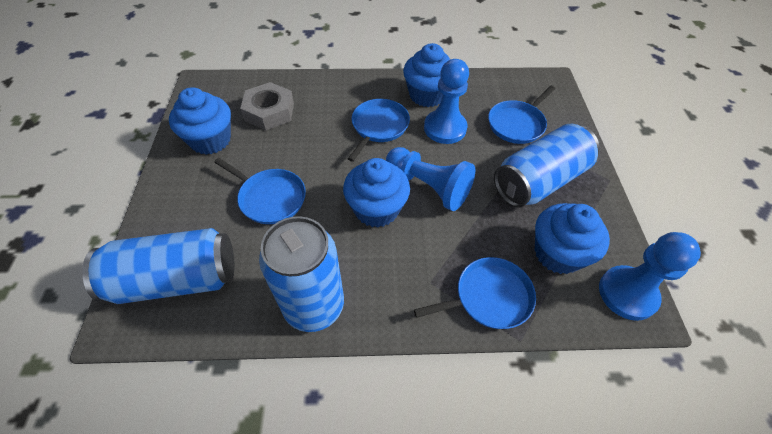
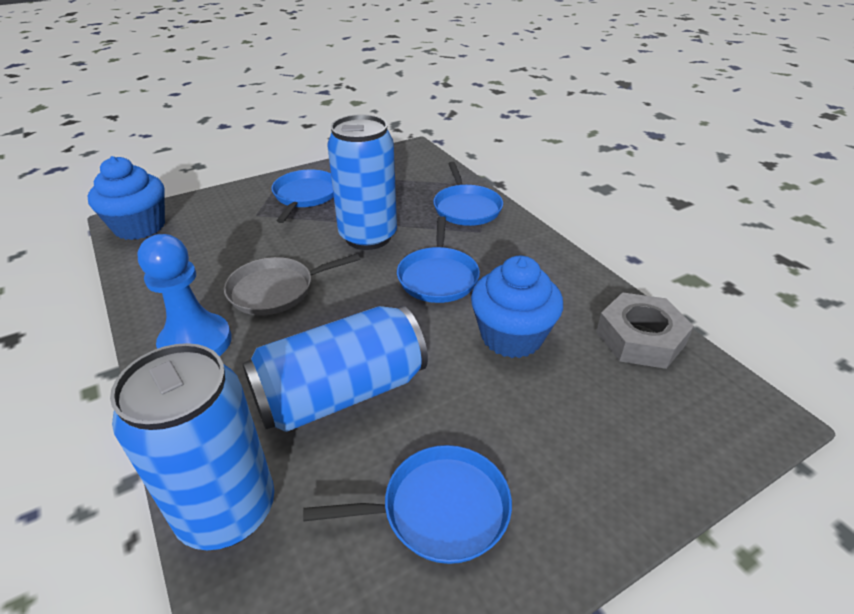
blue cupcake: [169,87,231,155] [343,158,410,227] [403,43,450,107] [535,203,610,274] = 4 -> [87,156,165,240] [471,256,563,358] = 2
blue pawn: [386,147,475,211] [424,59,469,144] [599,232,701,321] = 3 -> [137,234,232,356] = 1
grey pan: none = 0 -> [224,254,360,315] = 1

